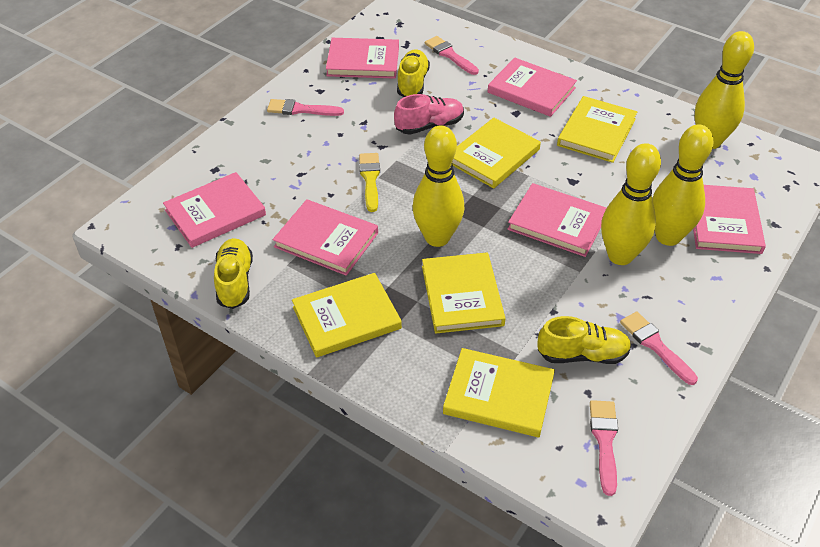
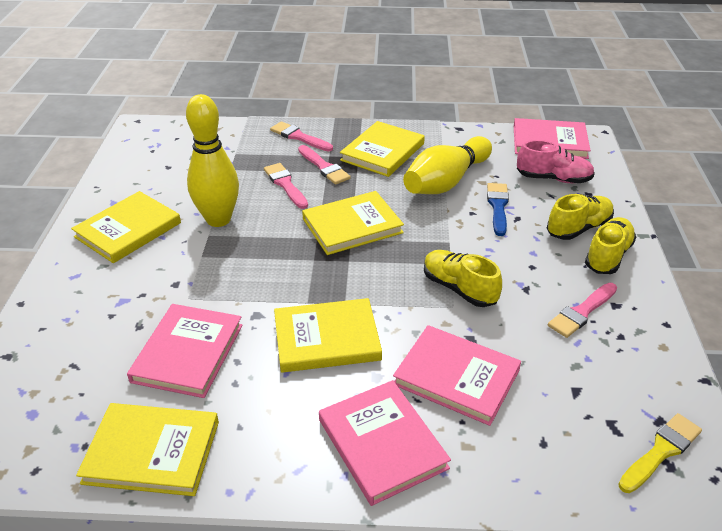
blue brush: none = 0 -> [487,183,509,236] = 1
pink book: [163,172,266,248] [273,199,378,276] [326,38,399,79] [488,58,577,117] [508,183,606,257] [693,185,766,254] = 6 -> [127,304,243,398] [319,380,451,506] [393,325,521,426] [514,118,591,159] = 4
yellow bowling pin: [413,125,464,247] [601,143,661,265] [652,124,713,246] [695,31,754,149] = 4 -> [186,94,239,227] [403,136,492,194] = 2

